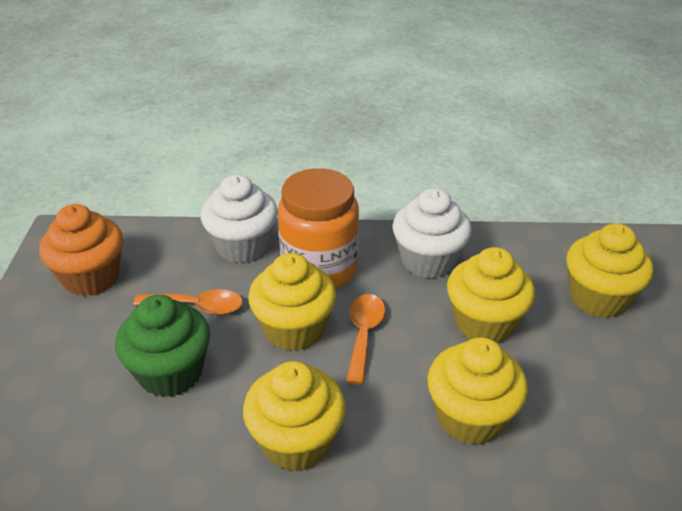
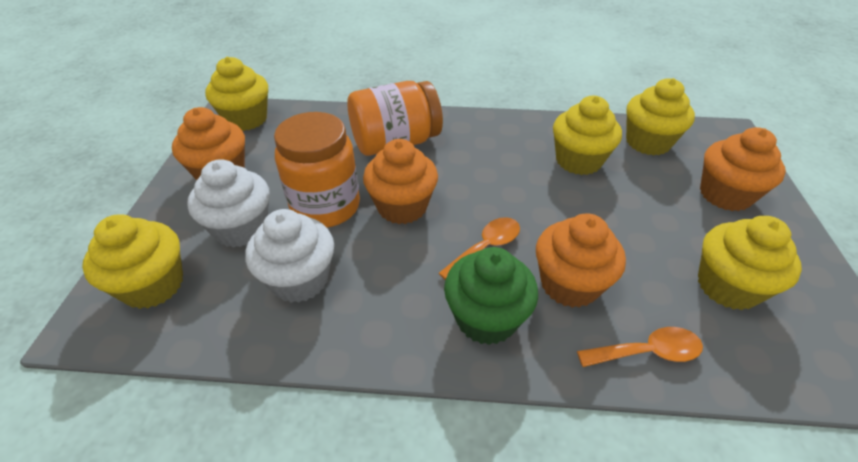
orange cupcake: [39,204,123,296] = 1 -> [172,107,245,180] [363,139,438,224] [536,213,626,308] [700,127,786,211] = 4
orange jar: [278,168,359,288] = 1 -> [274,112,360,227] [347,81,443,156] = 2

